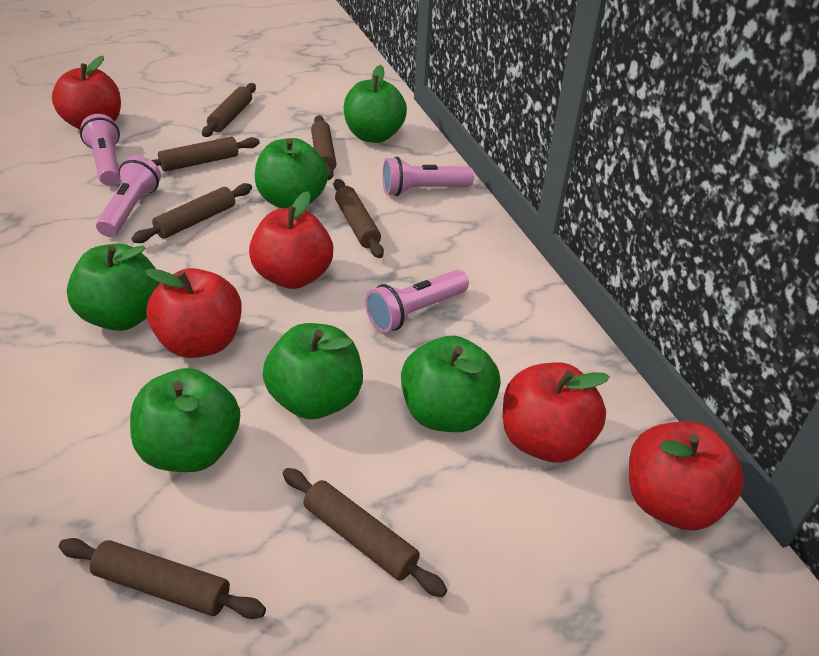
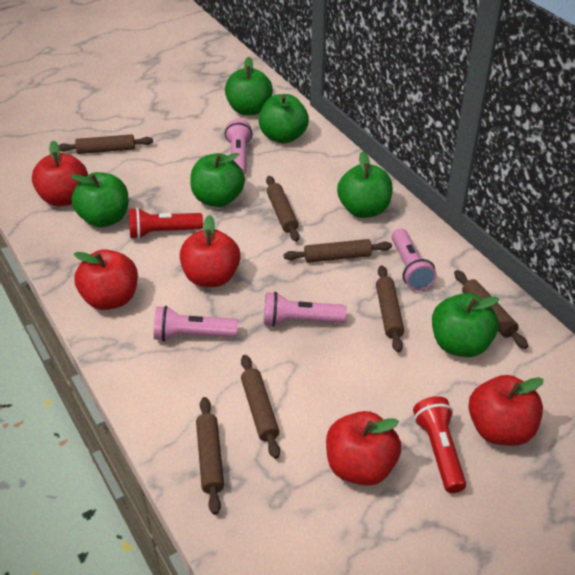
red flashlight: none = 0 -> [129,207,203,239] [413,396,466,493] = 2

